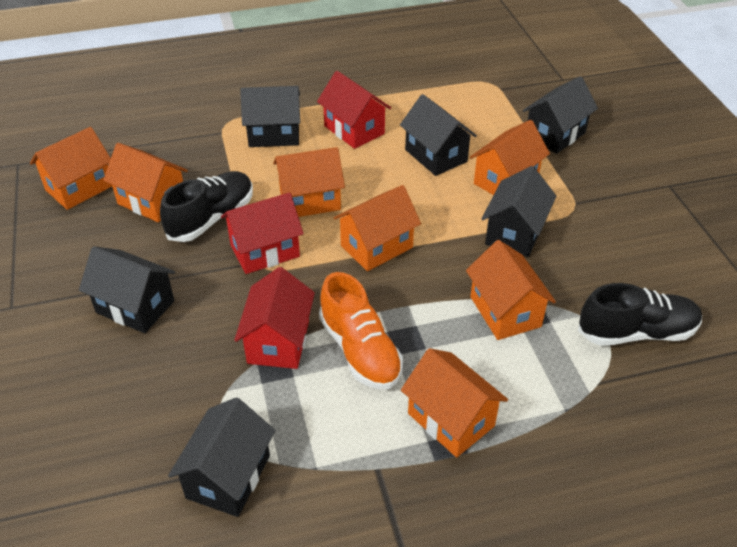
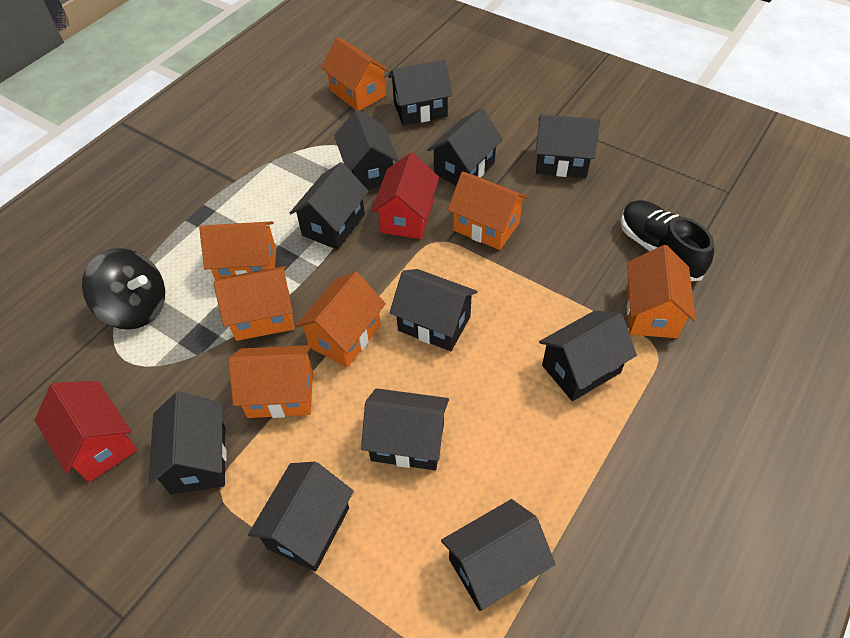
black house: [79,246,175,333] [168,397,275,517] [240,86,300,147] [400,94,477,176] [481,166,556,257] [523,76,598,154] = 6 -> [148,391,226,495] [248,461,354,572] [290,162,369,250] [334,109,399,190] [361,388,449,470] [388,60,452,126] [389,269,478,351] [427,108,503,185] [441,499,555,611] [536,114,600,178] [539,311,637,401] = 11
black shoe: [160,171,253,242] [578,283,702,346] = 2 -> [621,200,714,281] = 1
black spinning top: none = 0 -> [82,248,165,330] = 1
orange shoe: [319,272,403,389] = 1 -> none = 0
red house: [221,192,304,274] [234,267,315,369] [317,71,391,149] = 3 -> [35,381,137,482] [371,153,439,239] = 2

